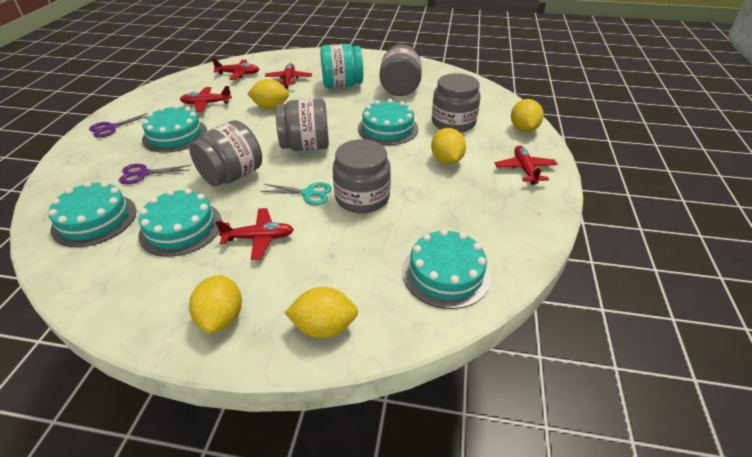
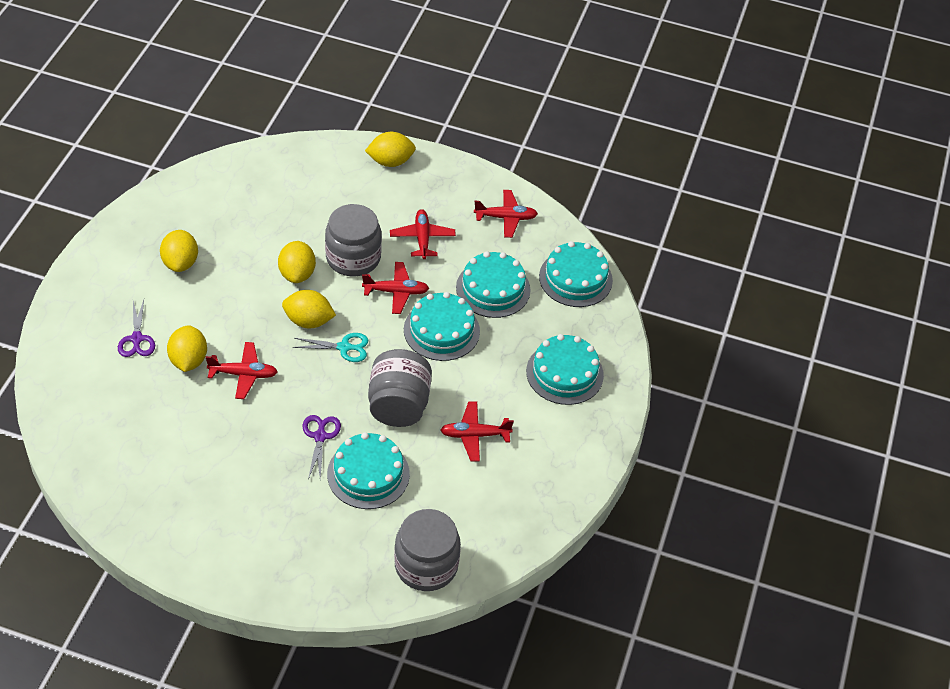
grey jar: [189,120,262,187] [276,99,329,151] [333,139,391,213] [380,44,422,96] [432,73,481,133] = 5 -> [325,204,382,276] [368,349,432,427] [394,509,461,591] = 3
turquoise jar: [320,44,363,88] = 1 -> none = 0

